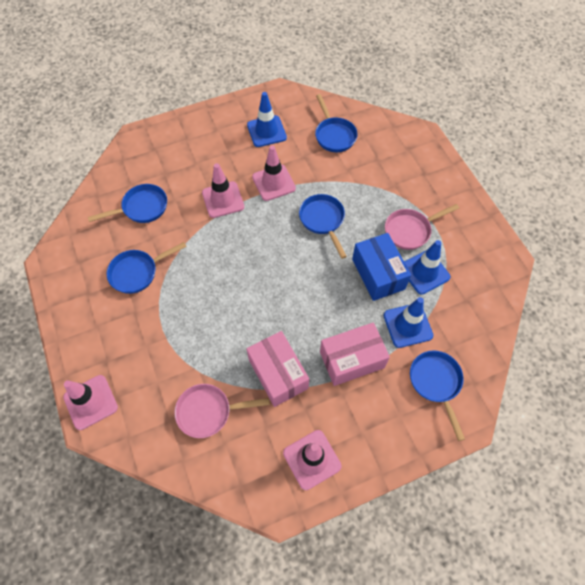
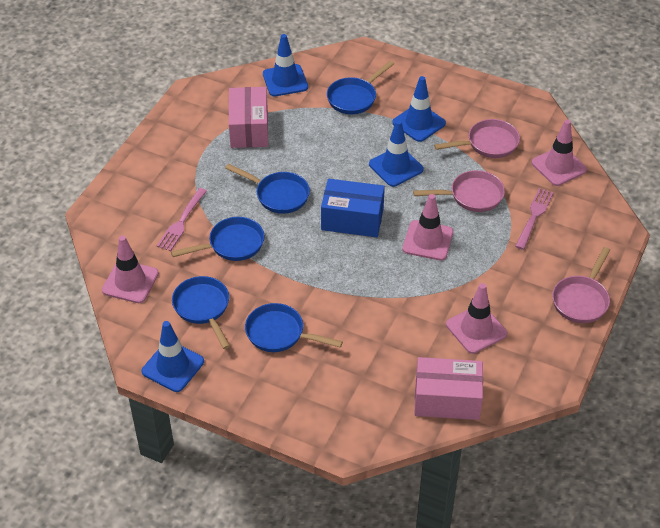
blue traffic cone: [247,92,287,147] [383,297,433,348] [404,240,451,295] = 3 -> [142,321,204,392] [263,34,308,96] [369,120,424,187] [392,76,446,142] = 4
pink fork: none = 0 -> [157,188,207,251] [515,188,553,250] = 2
pink pan: [174,384,270,438] [385,204,459,250] = 2 -> [413,170,505,212] [434,119,520,158] [552,247,610,323] = 3

